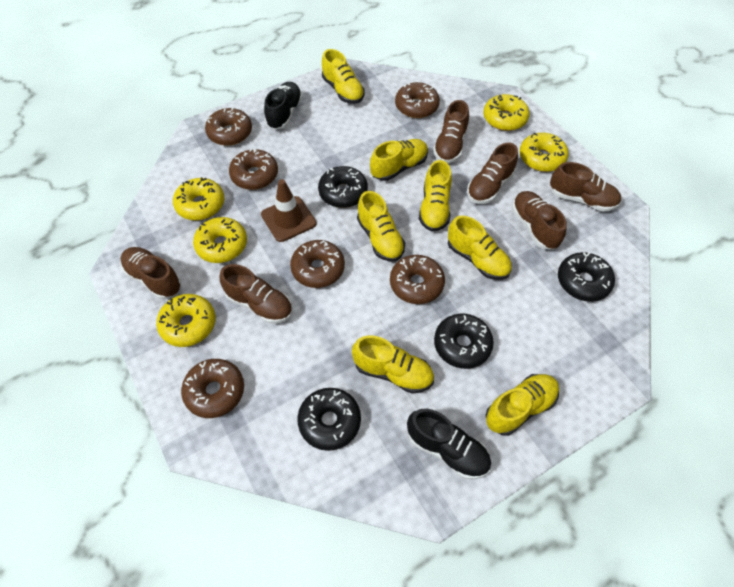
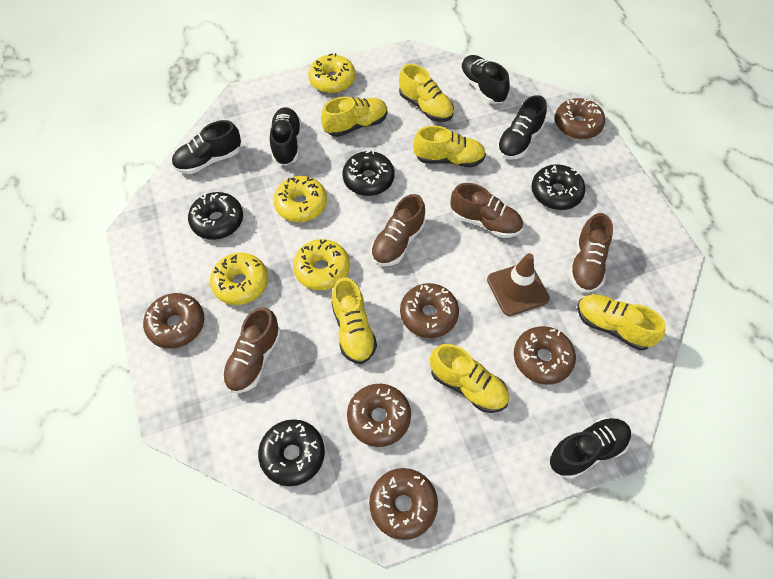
black shoe: [264,82,303,130] [407,409,491,480] = 2 -> [172,120,241,174] [270,107,301,166] [460,55,510,104] [497,95,547,159] [550,417,631,479] = 5
brown shoe: [120,247,181,299] [220,264,292,324] [433,100,469,163] [467,143,518,204] [512,191,567,249] [550,162,621,212] = 6 -> [223,307,281,393] [371,194,425,266] [451,183,523,238] [569,213,613,293] = 4
yellow donut: [156,294,216,347] [173,177,224,221] [193,217,247,263] [483,94,529,131] [520,133,568,172] = 5 -> [210,253,268,305] [273,176,327,222] [293,239,350,290] [308,53,355,93] = 4
yellow shoe: [322,49,365,104] [352,336,434,394] [357,191,405,262] [370,139,428,181] [419,160,452,231] [448,216,512,280] [485,374,559,436] = 7 -> [321,96,387,137] [331,277,377,364] [399,64,454,122] [413,126,486,167] [430,344,509,413] [577,294,666,350] = 6

